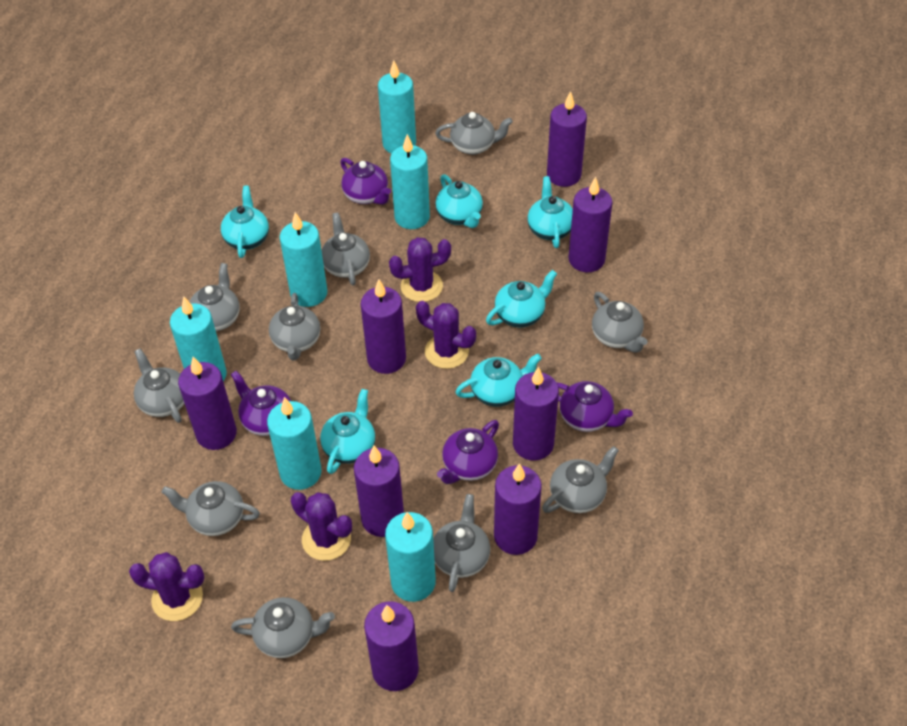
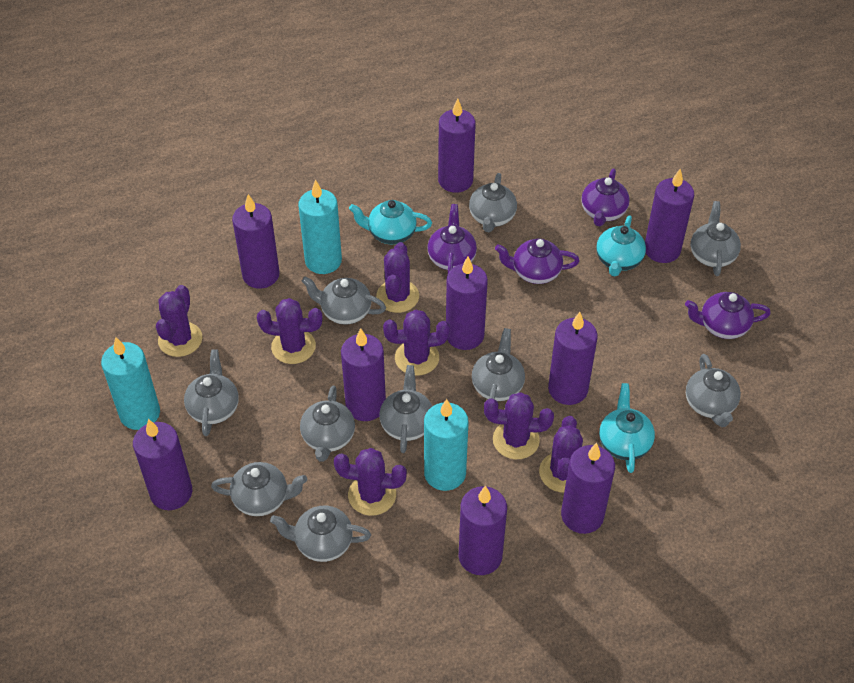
purple cactus: [129,552,204,621] [291,492,352,561] [389,237,451,302] [416,301,476,369] = 4 -> [156,285,202,357] [257,298,323,364] [334,448,407,516] [376,242,419,313] [383,310,450,376] [484,392,554,459] [539,416,583,493] = 7
purple candle: [178,357,237,450] [354,446,404,537] [361,279,406,374] [364,601,419,691] [494,463,542,555] [513,367,559,461] [547,91,587,187] [569,177,612,272] = 8 -> [133,419,192,510] [232,194,280,288] [341,328,386,421] [438,98,476,193] [446,256,488,350] [459,486,507,575] [548,312,598,405] [561,443,615,534] [645,169,694,263] = 9
turquoise candle: [170,296,227,381] [267,397,322,490] [279,212,328,307] [378,60,416,154] [385,512,436,602] [390,134,430,229] = 6 -> [101,337,160,430] [298,179,342,274] [424,399,468,491] = 3
turquoise teapot: [221,186,269,258] [320,389,375,474] [435,174,483,228] [455,353,542,407] [486,270,557,327] [527,176,573,248] = 6 -> [349,200,432,244] [596,215,646,277] [599,383,655,473] = 3

